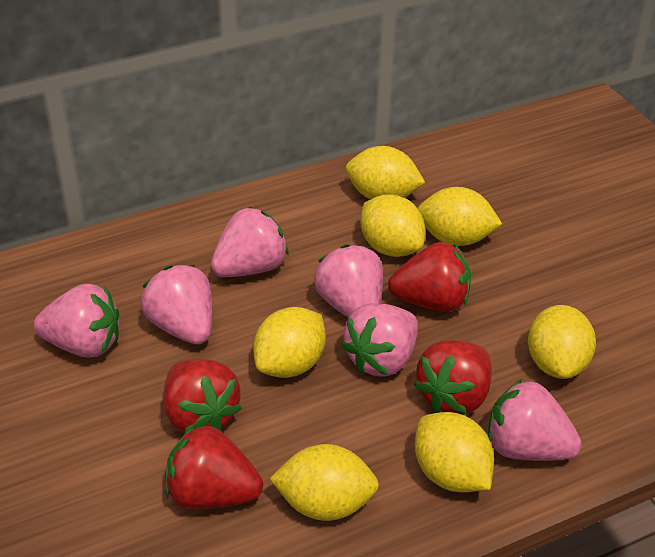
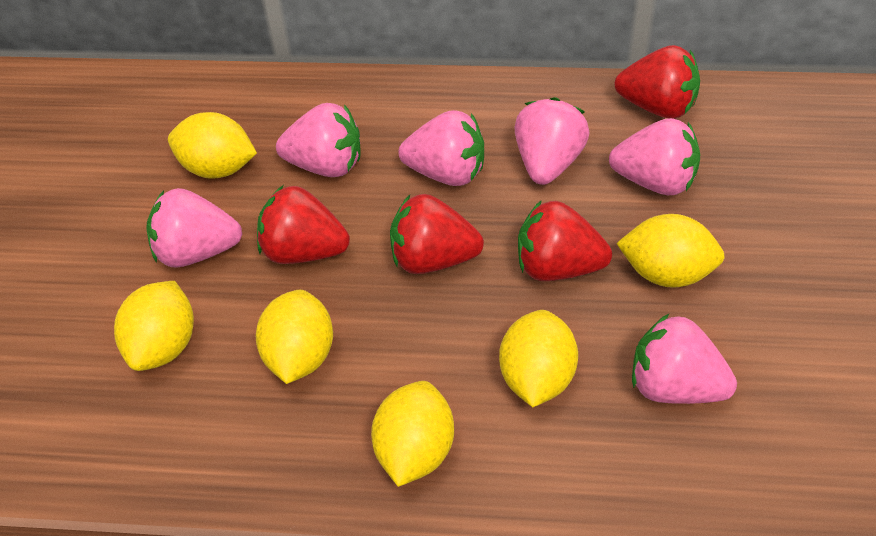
yellow lemon: [253,307,326,378] [270,444,379,521] [346,146,425,199] [360,194,425,257] [415,412,494,492] [418,187,502,246] [528,305,596,379] = 7 -> [114,281,194,371] [168,112,257,179] [256,290,333,384] [371,381,454,487] [499,310,578,407] [616,214,725,288] = 6

